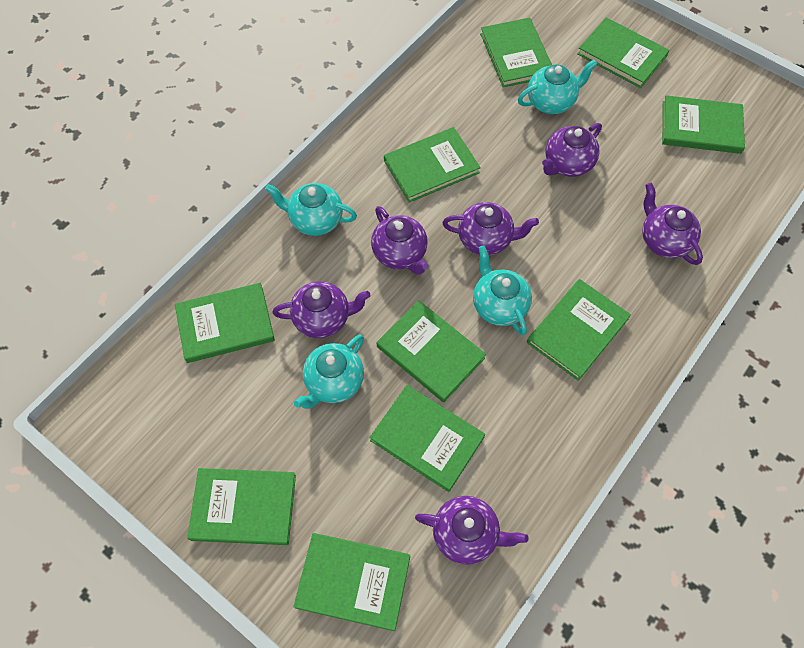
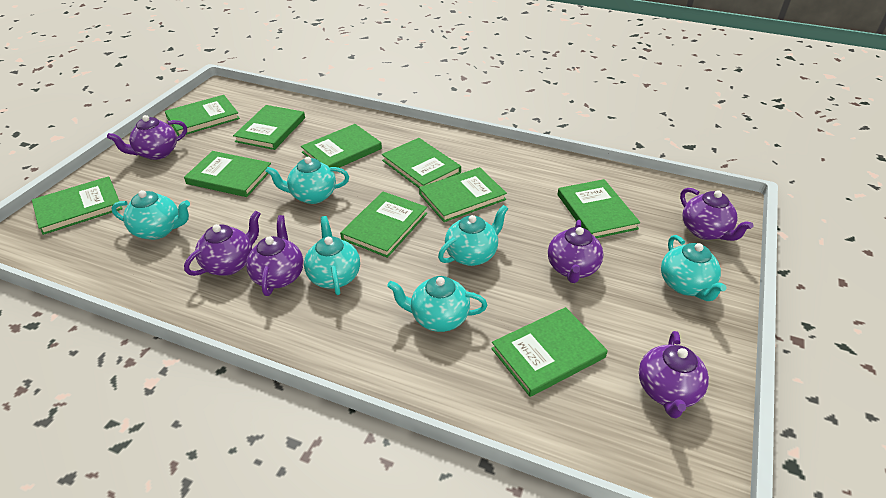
turquoise teapot: [265,183,357,236] [294,334,364,409] [473,245,532,336] [518,60,597,114] = 4 -> [111,190,190,240] [265,157,349,204] [304,216,360,295] [387,276,487,332] [438,205,508,266] [661,235,727,301] = 6

